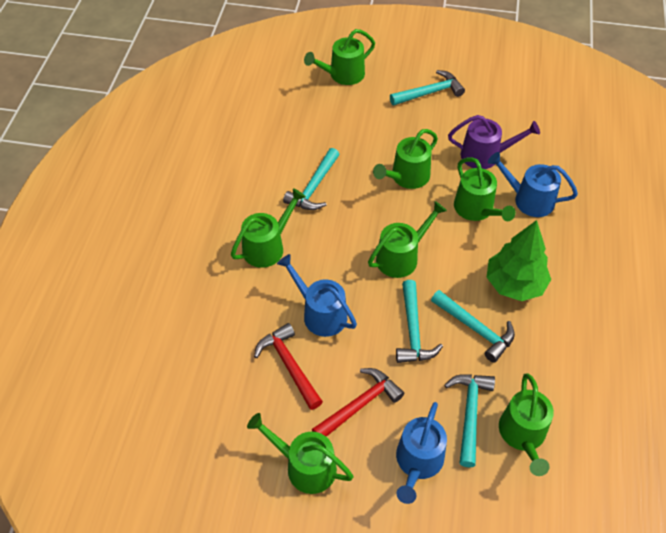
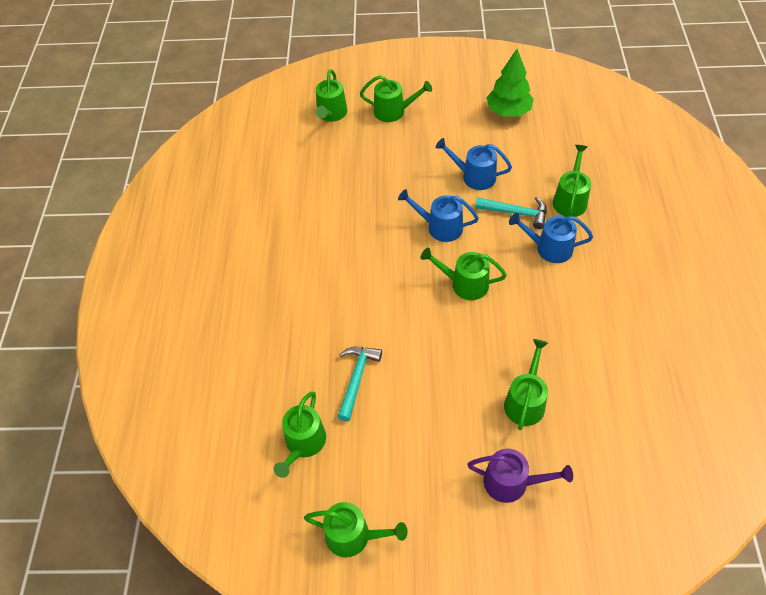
red hammer: [254,323,323,410] [312,368,404,437] = 2 -> none = 0
turquoise hammer: [283,148,340,210] [390,70,465,106] [396,280,443,363] [431,290,515,363] [445,374,495,467] = 5 -> [337,347,382,421] [475,197,547,229] = 2

